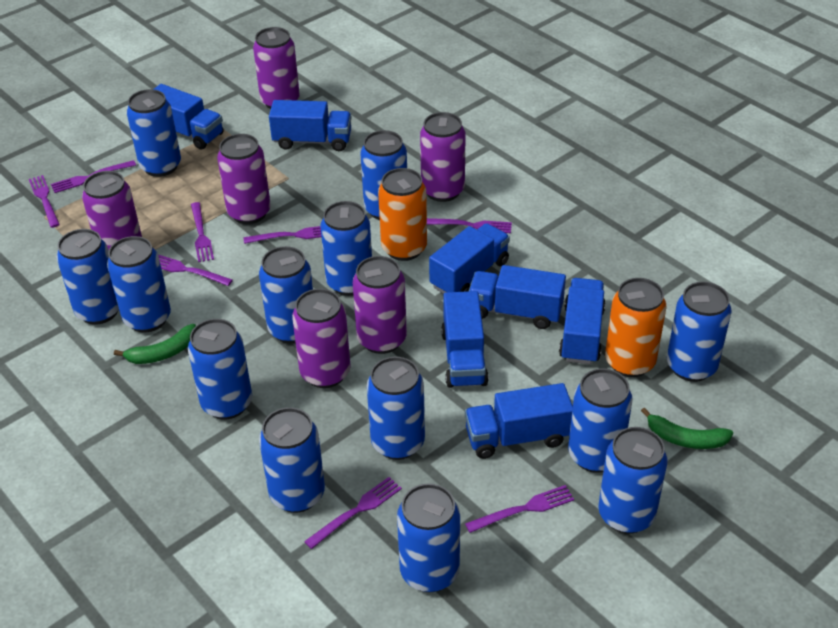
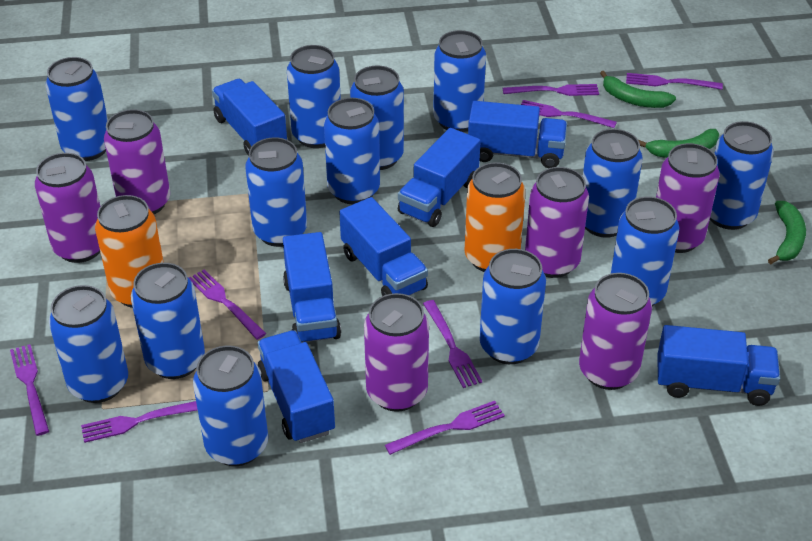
green banana: [114,324,196,364] [641,408,733,449] = 2 -> [600,71,676,108] [639,129,719,158] [768,201,806,264] = 3

